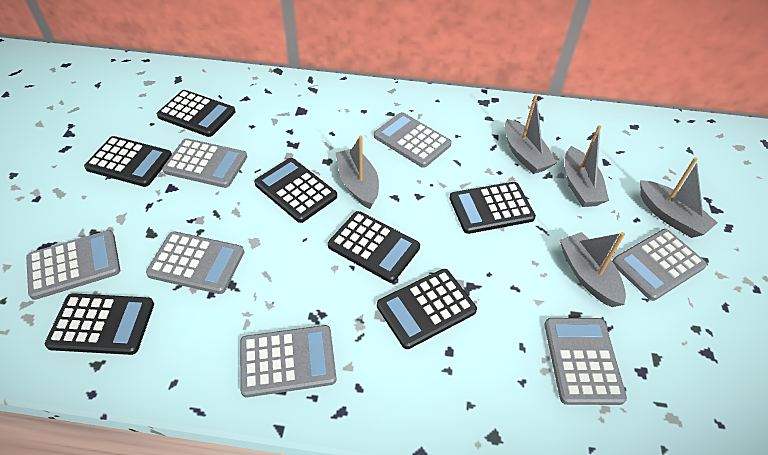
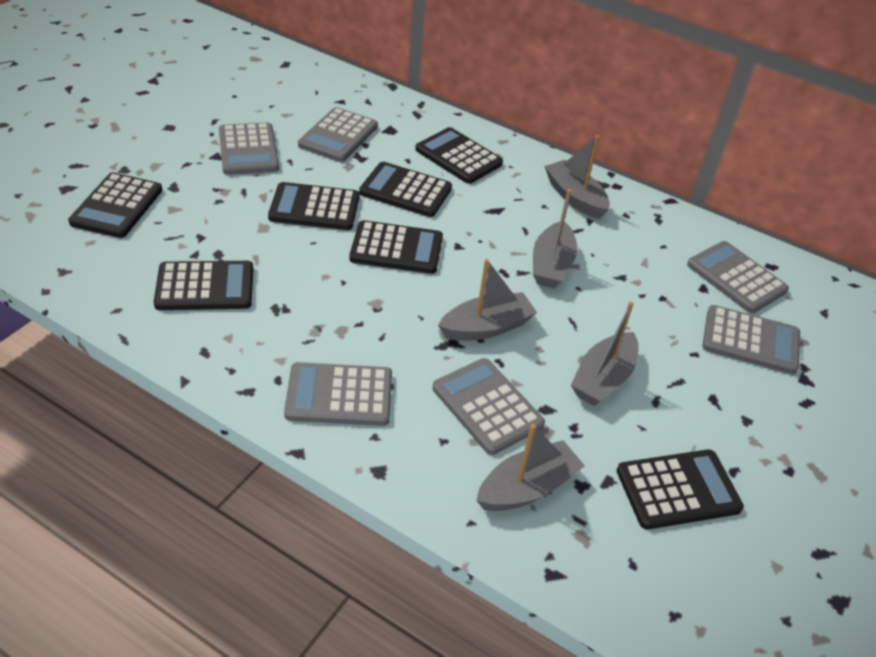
grey calculator: [26,230,120,300] [146,232,244,294] [162,139,247,188] [240,325,337,397] [374,112,452,168] [544,318,627,405] [612,229,707,301] = 7 -> [219,122,279,175] [284,362,392,426] [298,107,378,162] [432,358,545,455] [687,241,789,313] [702,305,800,374] = 6

